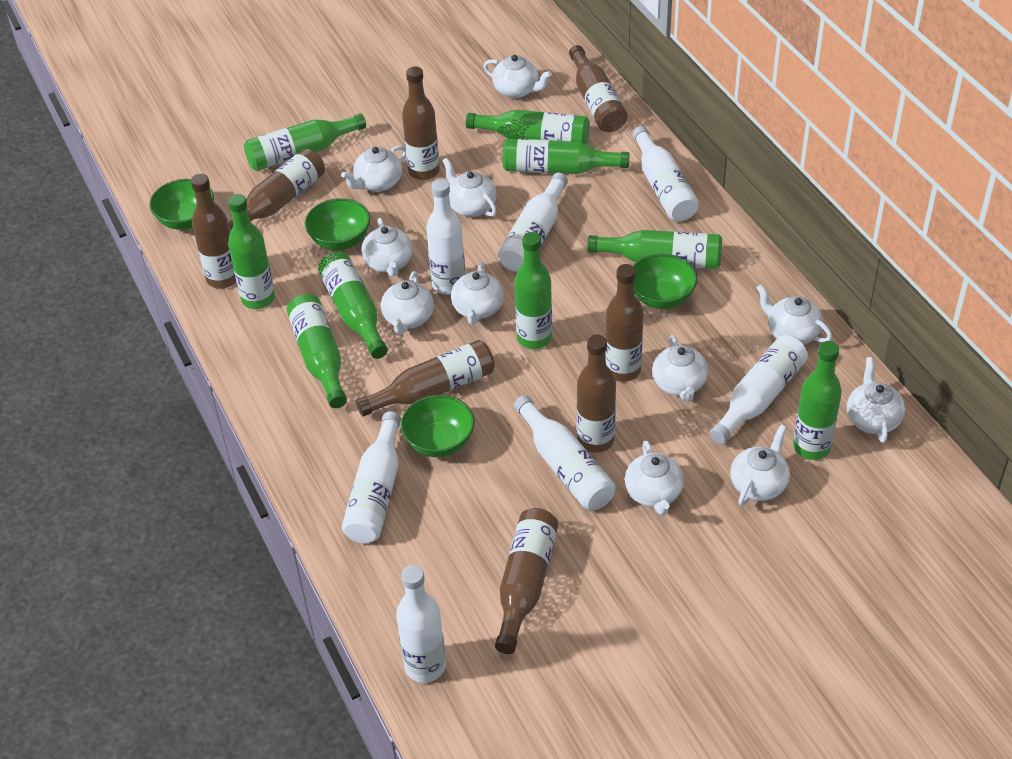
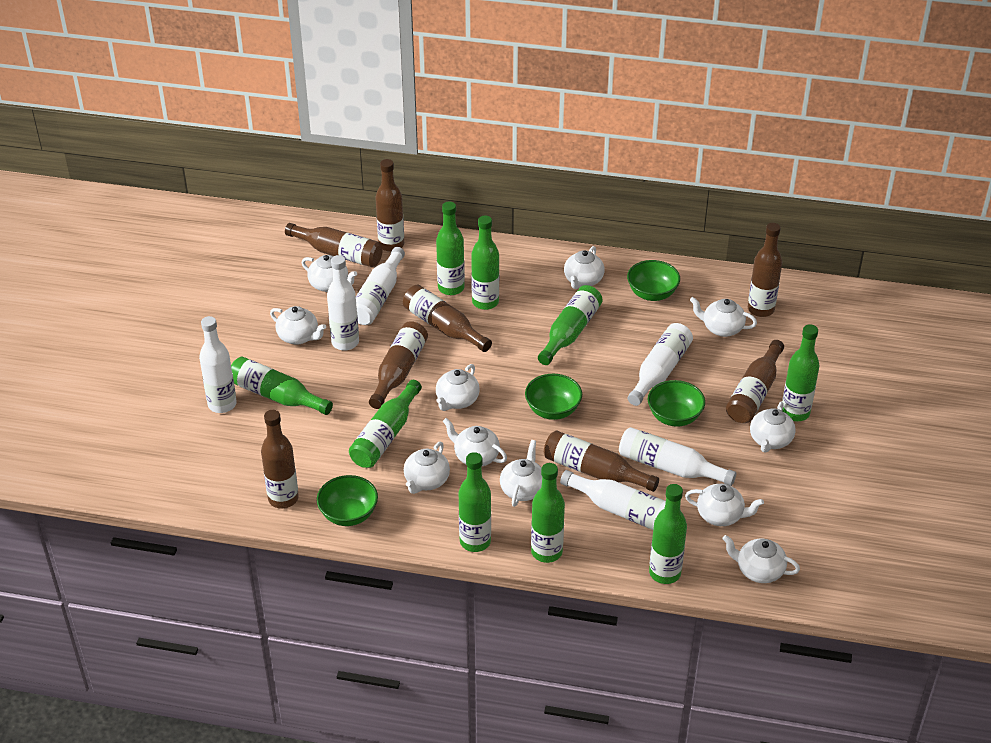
white bottle: [342,411,401,543] [396,565,446,683] [426,179,466,295] [498,173,568,272] [514,395,616,510] [632,126,699,221] [710,335,808,444] = 7 -> [199,316,237,413] [327,255,359,351] [356,247,405,325] [560,470,666,530] [619,427,736,486] [628,323,693,406] = 6

